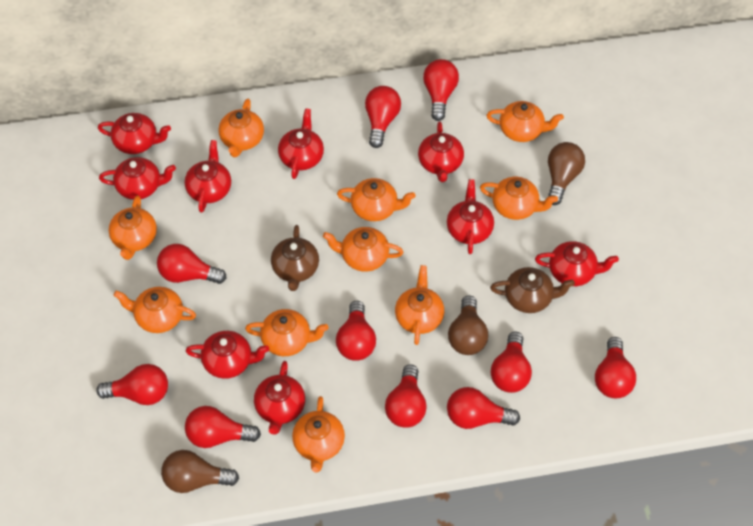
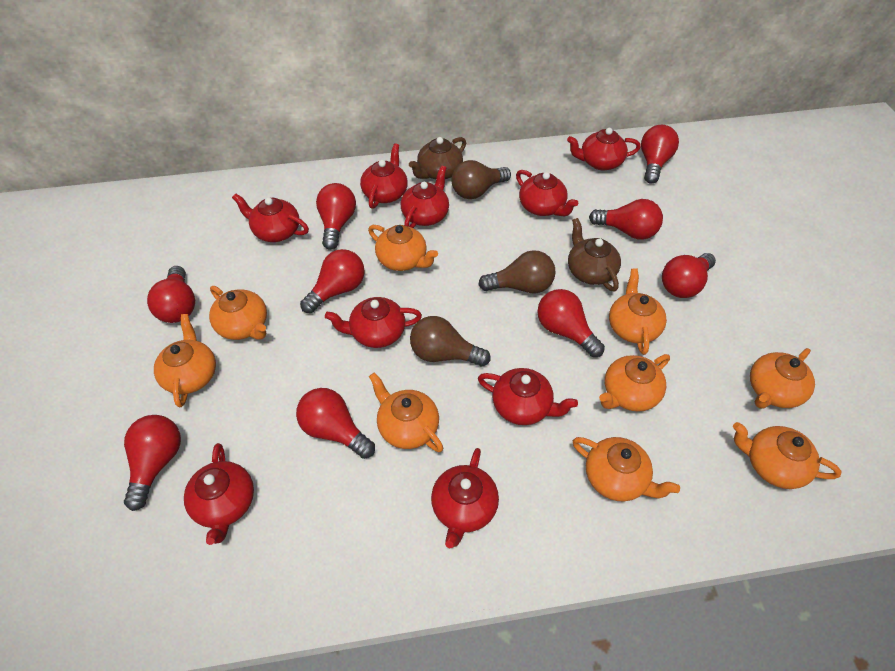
orange teapot: [109,195,157,260] [113,287,196,333] [218,99,264,158] [245,309,329,356] [292,396,345,472] [323,227,403,272] [337,178,416,221] [395,265,444,345] [480,177,558,220] [486,101,564,142] = 10 -> [154,314,216,407] [209,286,267,340] [368,225,438,271] [369,372,443,452] [573,437,680,501] [599,354,670,412] [609,268,667,355] [733,422,841,489] [750,348,815,409] = 9
red light bulb: [96,364,168,405] [157,244,227,284] [185,406,261,448] [336,301,376,361] [365,86,401,148] [385,365,427,428] [423,59,459,121] [447,387,520,429] [491,332,532,393] [595,337,636,398] = 10 -> [124,415,181,511] [147,266,195,323] [296,388,375,459] [300,249,365,313] [316,183,356,250] [537,289,605,357] [589,199,663,240] [641,125,679,184] [662,253,716,298] = 9

